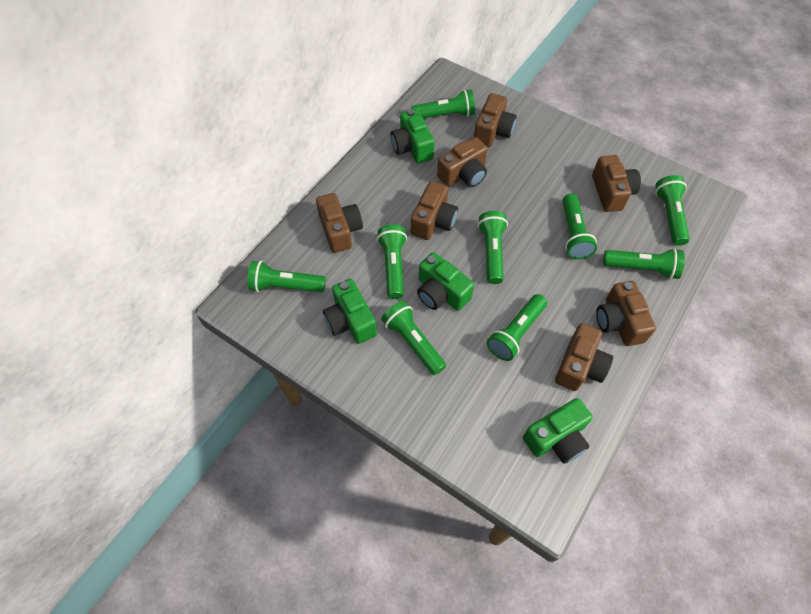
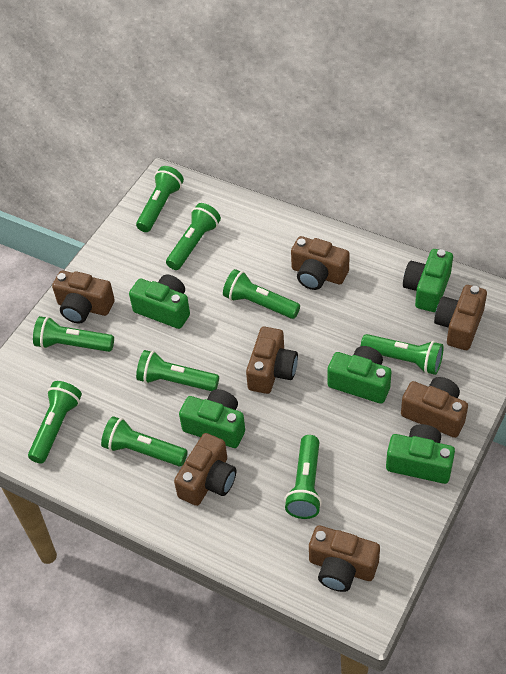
green camera: [323,279,377,344] [390,109,435,163] [417,252,474,311] [523,398,593,464] = 4 -> [129,275,190,329] [179,389,245,448] [328,346,392,404] [386,424,455,484] [403,249,453,312] = 5

